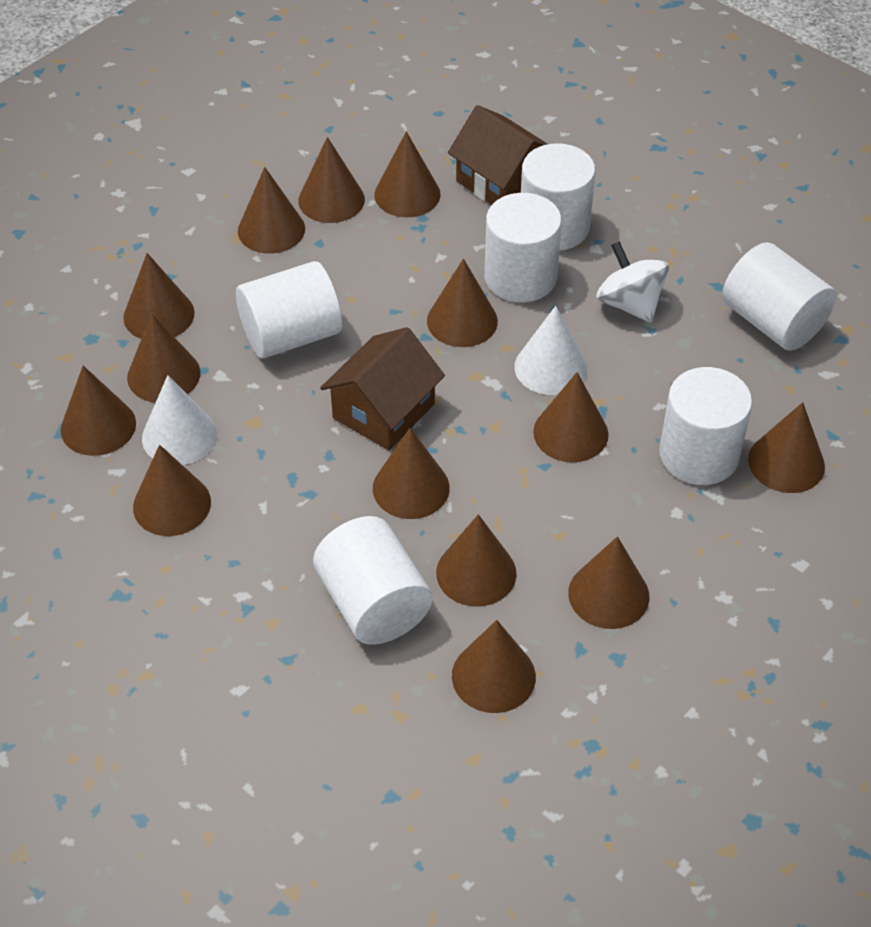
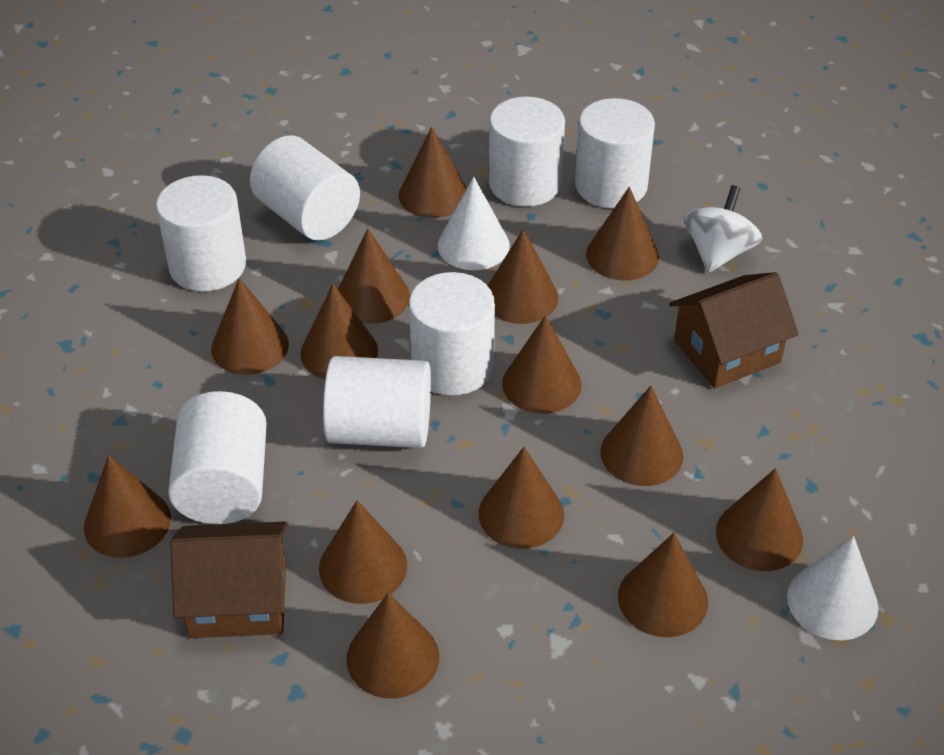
white cylinder: [236,261,342,359] [313,516,432,645] [484,193,562,303] [521,143,595,251] [659,367,752,485] [722,242,836,351] = 6 -> [156,175,246,291] [168,391,267,524] [250,135,360,241] [323,356,431,448] [409,272,495,396] [489,97,565,207] [575,98,655,208] = 7

